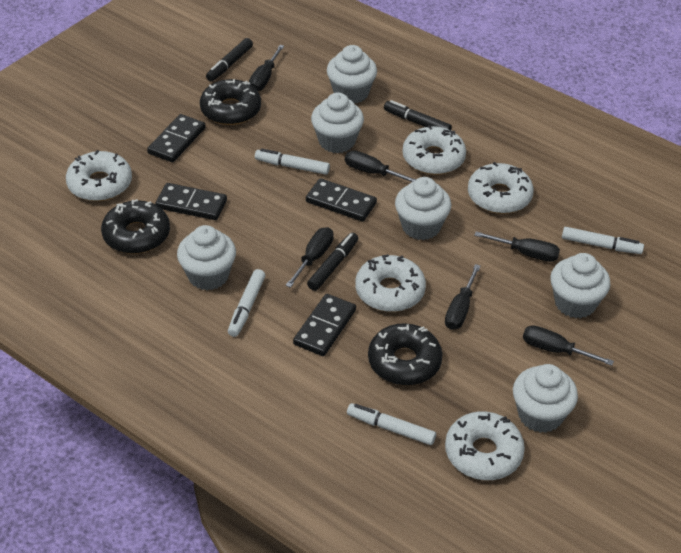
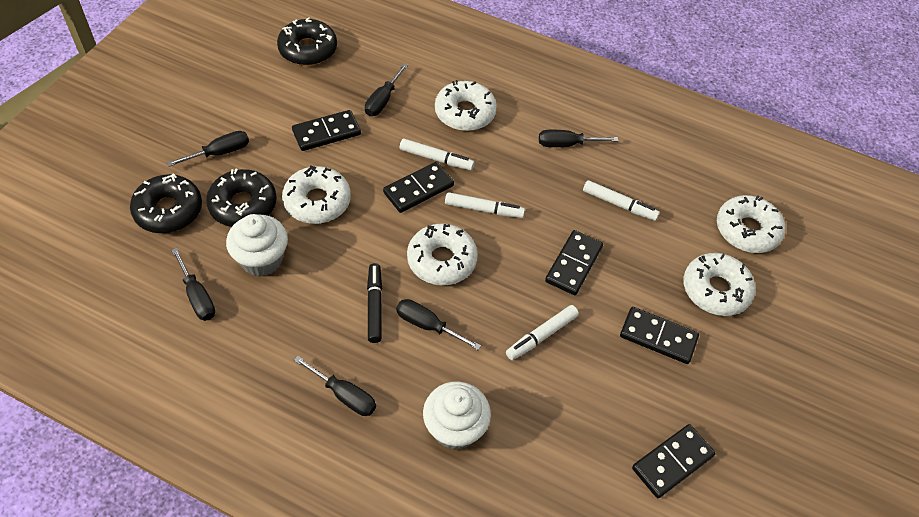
black domino: [147,114,206,162] [155,183,227,220] [293,294,356,356] [306,178,377,222] = 4 -> [292,110,361,151] [383,162,454,213] [545,230,603,295] [620,307,699,364] [632,424,716,498] = 5
black marker: [206,38,253,81] [307,233,358,291] [384,100,452,130] = 3 -> [367,263,382,343] = 1
white cupcake: [177,225,236,290] [311,93,364,153] [327,45,377,103] [395,177,451,240] [513,364,578,433] [550,253,611,318] = 6 -> [226,214,288,276] [423,381,491,450] = 2

